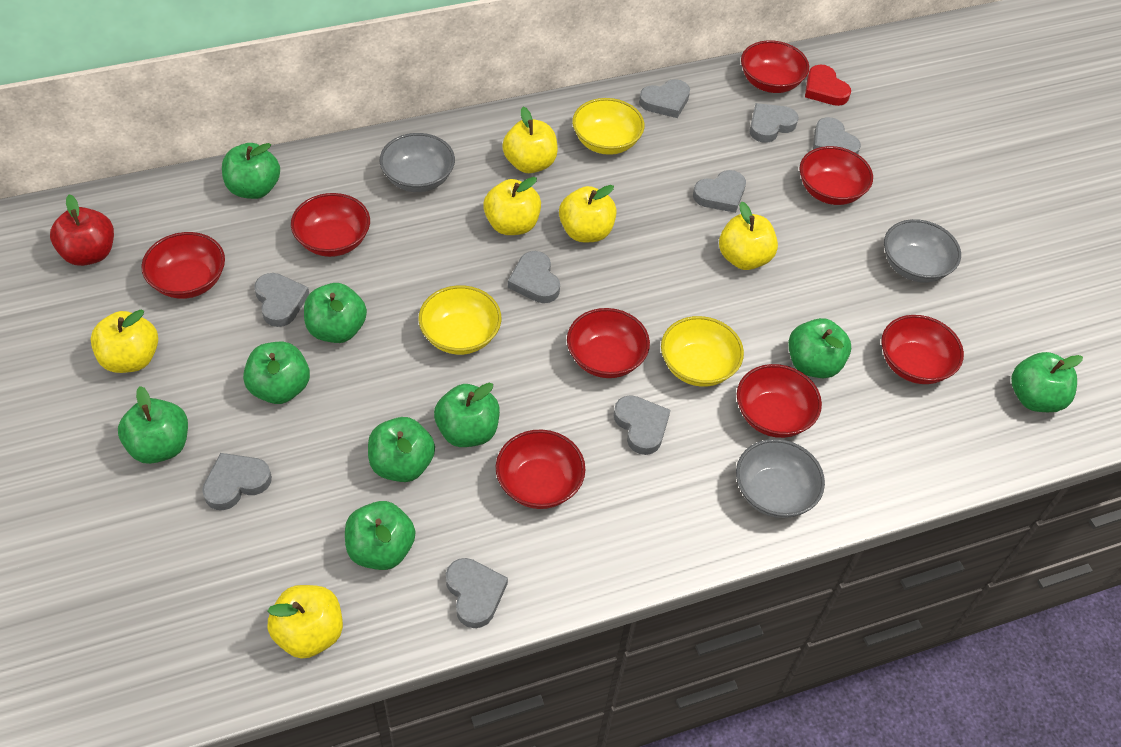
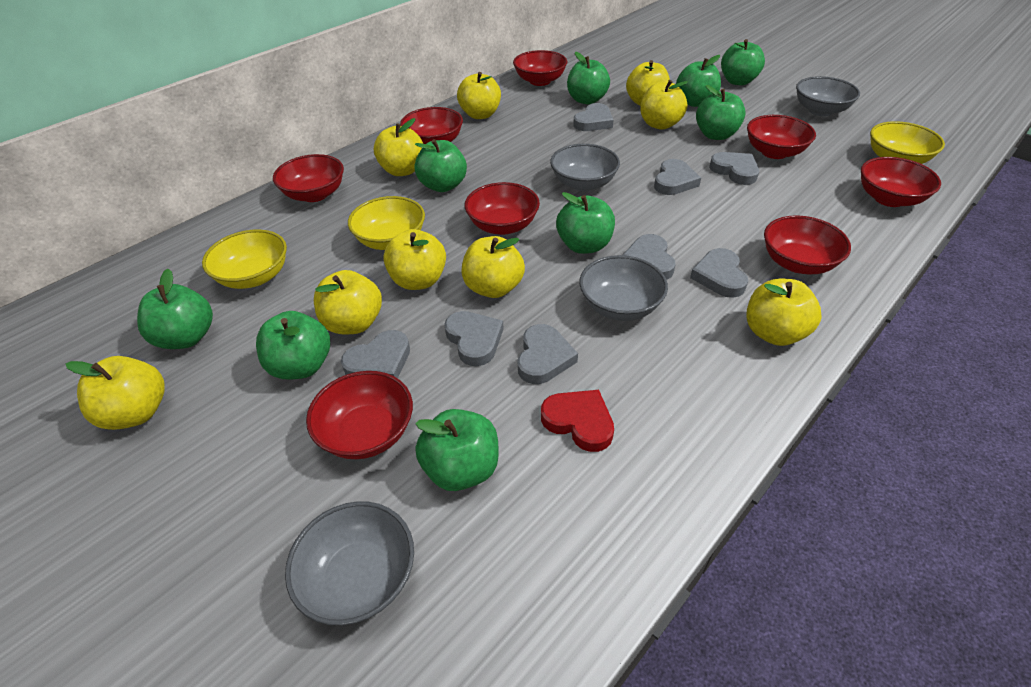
grey bowl: [379,133,455,192] [736,439,825,518] [884,219,961,283] = 3 -> [285,501,414,626] [550,144,620,191] [579,255,668,321] [796,76,860,116] = 4
grey heart: [202,453,272,510] [254,273,309,327] [446,558,508,628] [508,251,560,303] [613,395,670,455] [639,79,690,118] [693,170,746,213] [749,103,799,143] [813,117,861,154] = 9 -> [341,330,410,379] [444,311,504,366] [517,324,578,384] [573,103,613,131] [623,234,676,280] [654,159,701,195] [690,248,748,298] [709,152,759,185] = 8
red apple: [50,194,114,266] = 1 -> none = 0
yellow apple: [91,310,158,373] [267,585,343,659] [483,177,541,235] [502,107,558,173] [559,185,617,242] [719,202,778,270] = 6 -> [66,356,165,430] [314,270,382,334] [374,118,423,176] [383,229,446,290] [457,72,501,119] [462,236,525,298] [626,60,670,106] [640,80,688,130] [746,279,822,346] = 9

